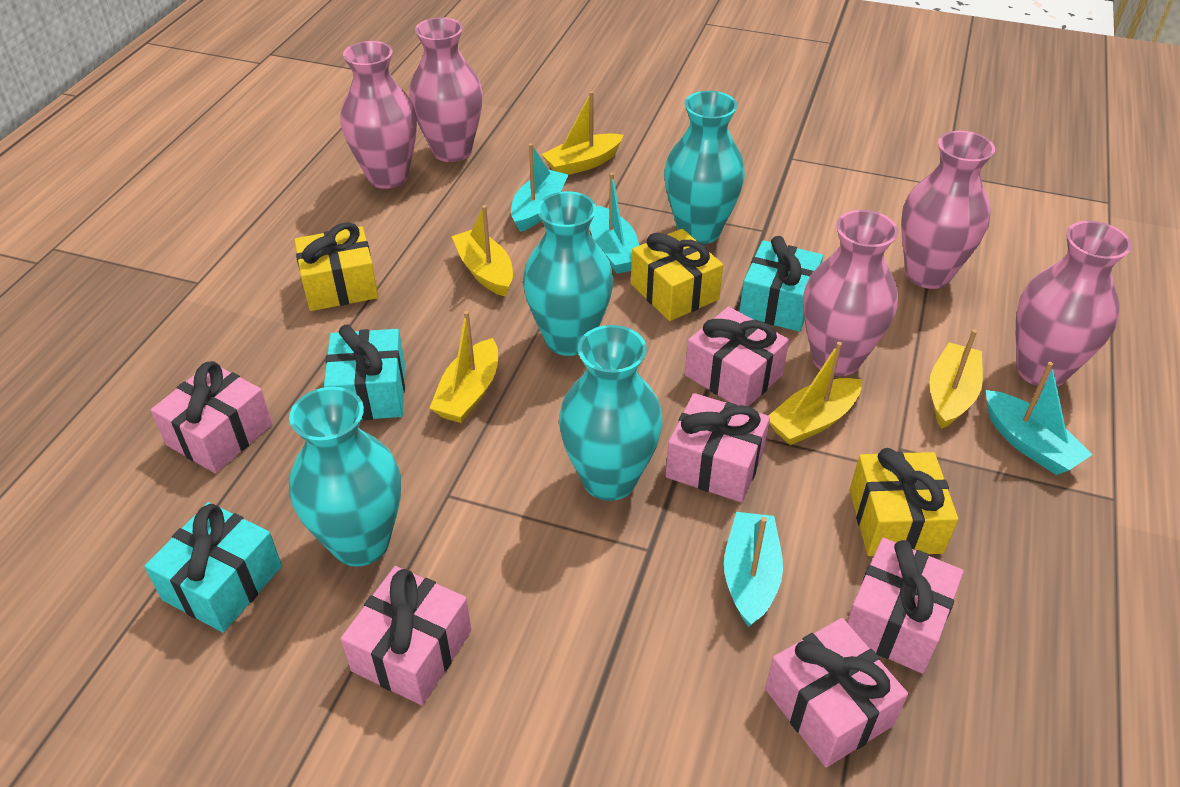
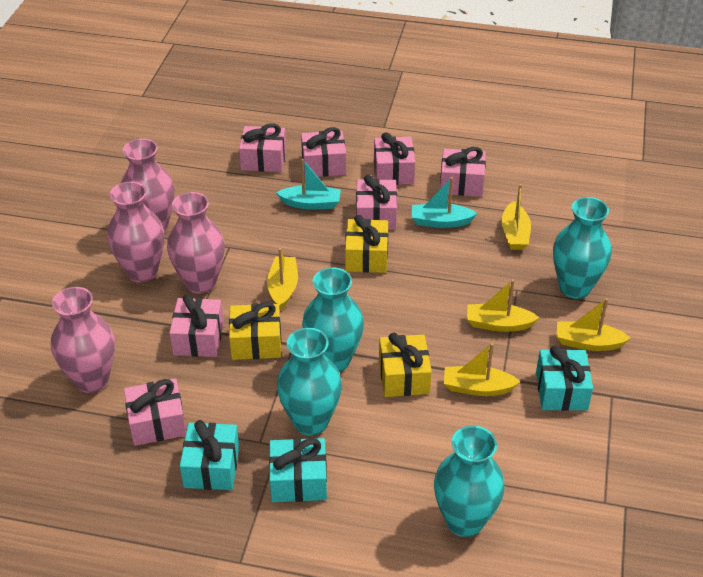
pink gift: [151,361,272,473] [341,566,471,705] [666,393,770,502] [685,306,789,407] [765,618,908,767] [847,538,964,674] = 6 -> [124,378,186,446] [169,294,224,357] [239,123,286,172] [301,127,346,177] [356,175,397,230] [374,132,415,185] [440,147,486,197] = 7
pink vase: [341,41,417,189] [409,17,483,162] [803,210,898,376] [901,131,995,289] [1016,221,1132,388] = 5 -> [51,287,115,393] [107,181,164,283] [121,138,175,233] [167,192,225,294] = 4
turquoise boat: [511,143,568,232] [590,173,639,274] [724,512,783,627] [986,362,1093,475] = 4 -> [276,159,341,209] [412,177,477,228] = 2

